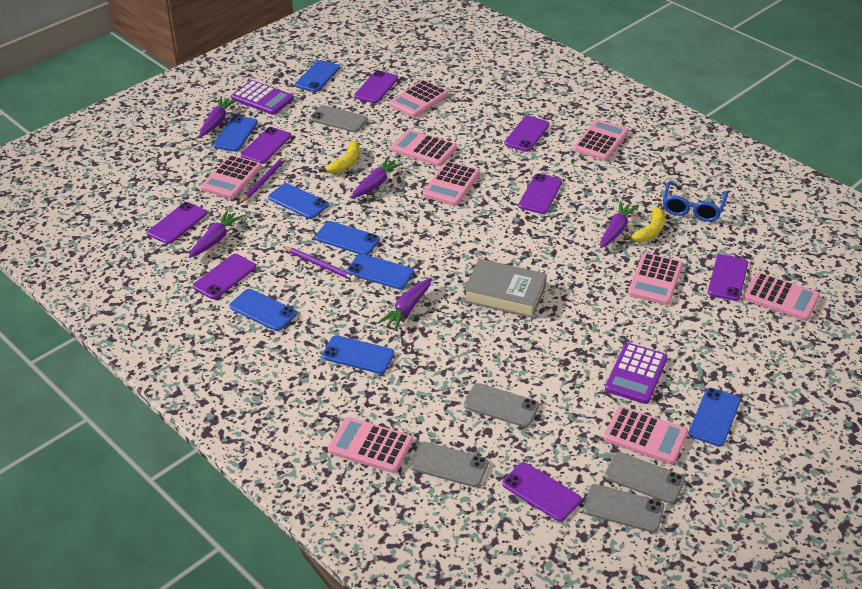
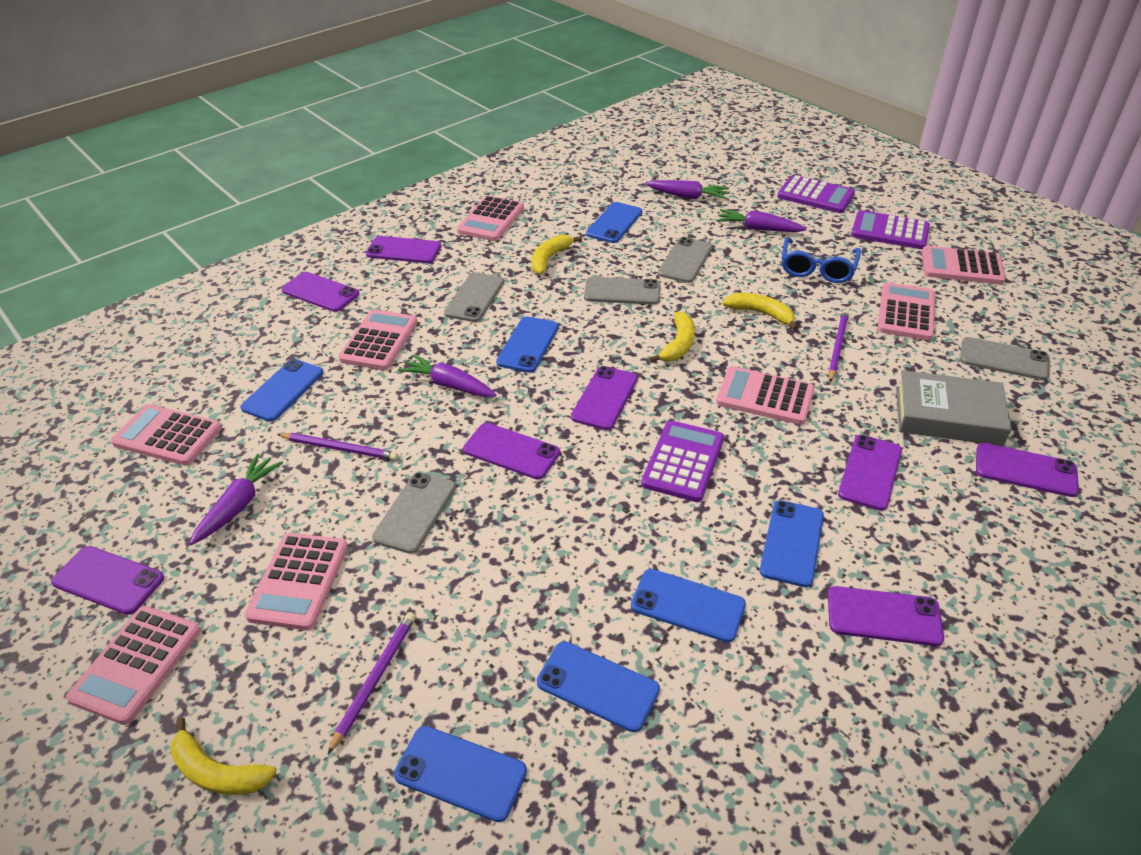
blue phone: [213,116,258,152] [229,289,297,331] [268,183,329,219] [295,60,340,92] [315,221,380,255] [322,335,394,374] [347,254,414,289] [688,388,741,447] = 8 -> [240,359,323,421] [394,726,527,822] [496,316,559,373] [537,641,660,732] [586,202,642,243] [631,569,746,643] [760,500,824,587] = 7
pink calculator: [201,155,262,199] [328,417,413,473] [389,80,448,118] [391,129,457,166] [423,161,480,206] [574,119,628,161] [604,406,688,464] [628,253,683,305] [744,272,820,321] = 9 -> [66,606,201,725] [111,404,222,465] [245,533,348,630] [338,309,418,370] [457,196,524,241] [716,366,814,425] [878,282,935,340] [922,246,1006,284] = 8
purple calculator: [231,80,294,115] [605,343,668,404] = 2 -> [641,421,724,502] [777,175,855,213] [851,210,930,249] = 3
purple carrot: [188,210,244,258] [199,97,237,137] [351,157,403,198] [377,278,432,331] [600,201,639,248] = 5 -> [189,454,283,545] [398,354,496,397] [645,180,729,199] [716,209,807,232] = 4
purple pencil: [240,156,286,203] [283,246,357,281] = 2 -> [277,433,398,460] [327,612,416,755] [828,310,849,382] = 3
yellow banana: [319,141,360,173] [624,207,665,242] = 2 -> [171,717,276,795] [531,235,582,274] [649,312,695,363] [722,293,798,330] = 4

